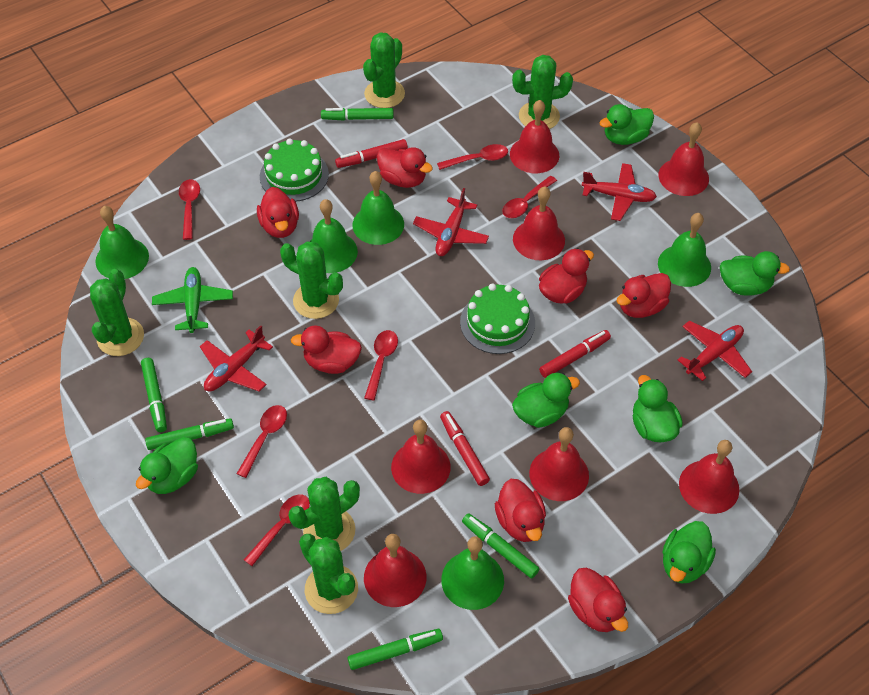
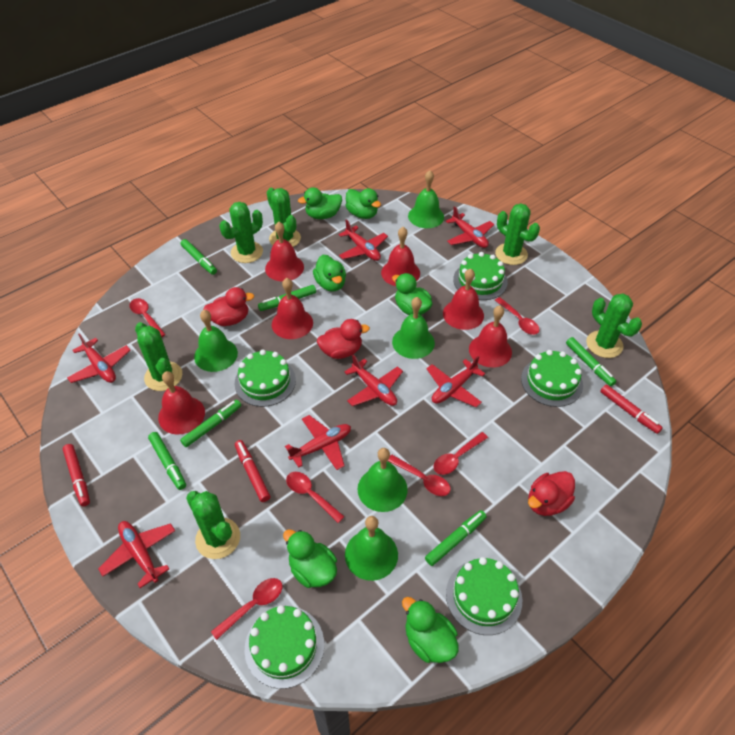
green cake: [260,139,329,202] [460,283,535,354] = 2 -> [234,350,296,407] [245,605,324,689] [446,557,522,635] [453,252,508,300] [521,350,583,407] = 5
green marker: [141,358,167,432] [145,418,234,450] [321,108,394,120] [348,629,443,670] [462,513,539,579] = 5 -> [148,432,186,490] [180,400,241,447] [181,239,217,275] [258,285,316,311] [425,510,487,566] [566,337,616,386] = 6
green plane: [152,267,233,333] = 1 -> none = 0
red bell: [364,534,426,607] [391,420,451,494] [510,100,559,173] [513,187,565,260] [529,427,589,501] [659,122,709,196] [679,440,739,514] = 7 -> [158,371,205,435] [265,222,304,281] [272,278,313,339] [381,227,420,286] [443,269,484,330] [469,306,512,368] = 6
red duck: [257,187,299,238] [291,325,362,374] [377,147,433,188] [495,479,546,542] [539,248,594,304] [568,568,628,632] [617,273,671,318] = 7 -> [203,287,254,326] [317,319,370,359] [528,471,575,516] = 3
red plane: [200,325,273,392] [413,188,489,256] [581,163,657,221] [678,321,752,381] = 4 -> [67,333,130,383] [98,521,175,588] [285,415,351,470] [339,219,388,261] [345,355,403,406] [427,356,485,407] [446,206,494,248] = 7

